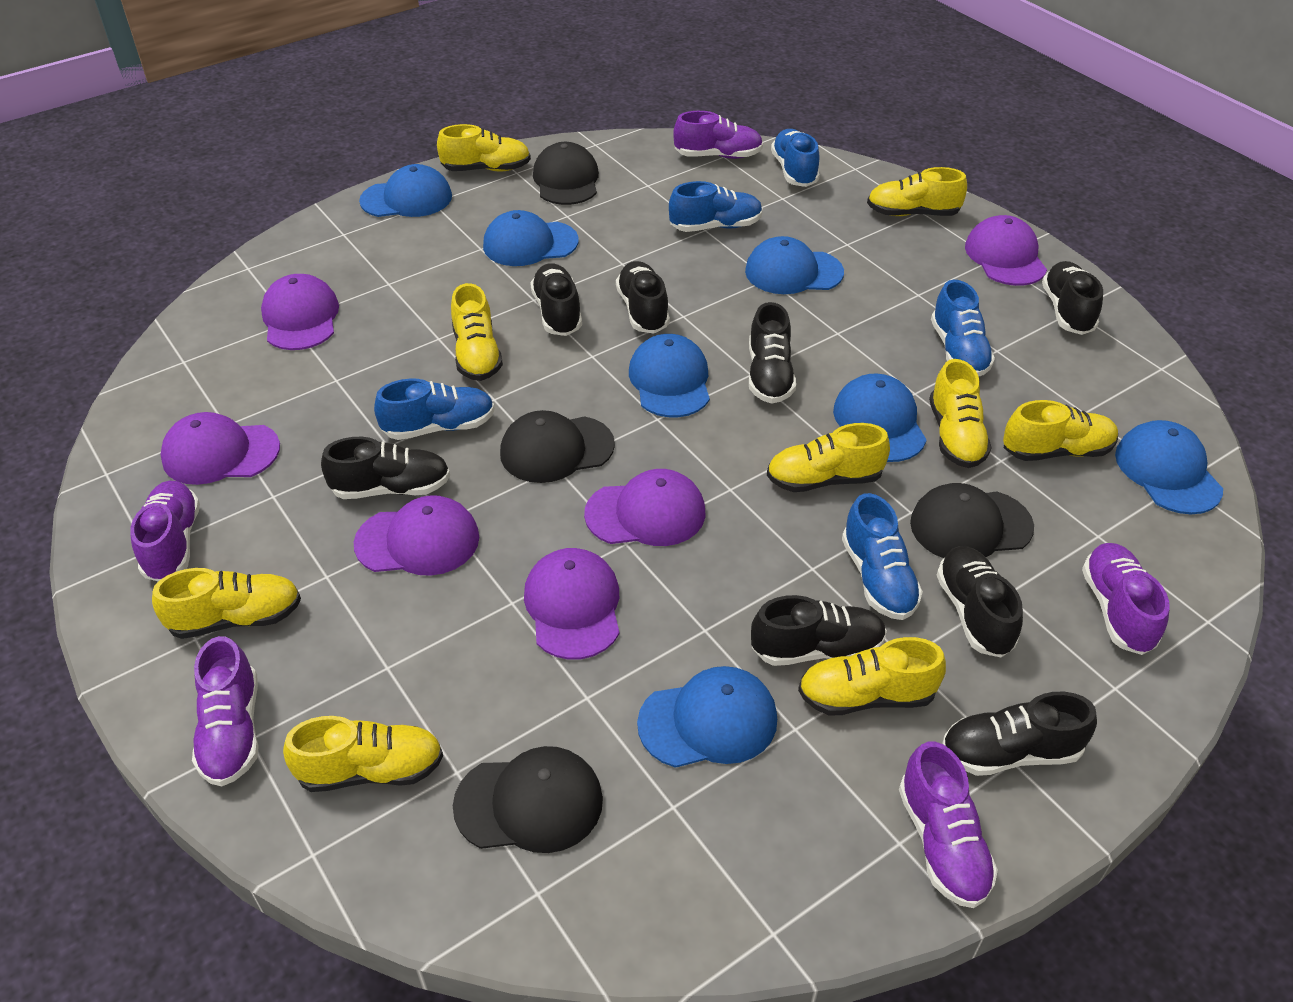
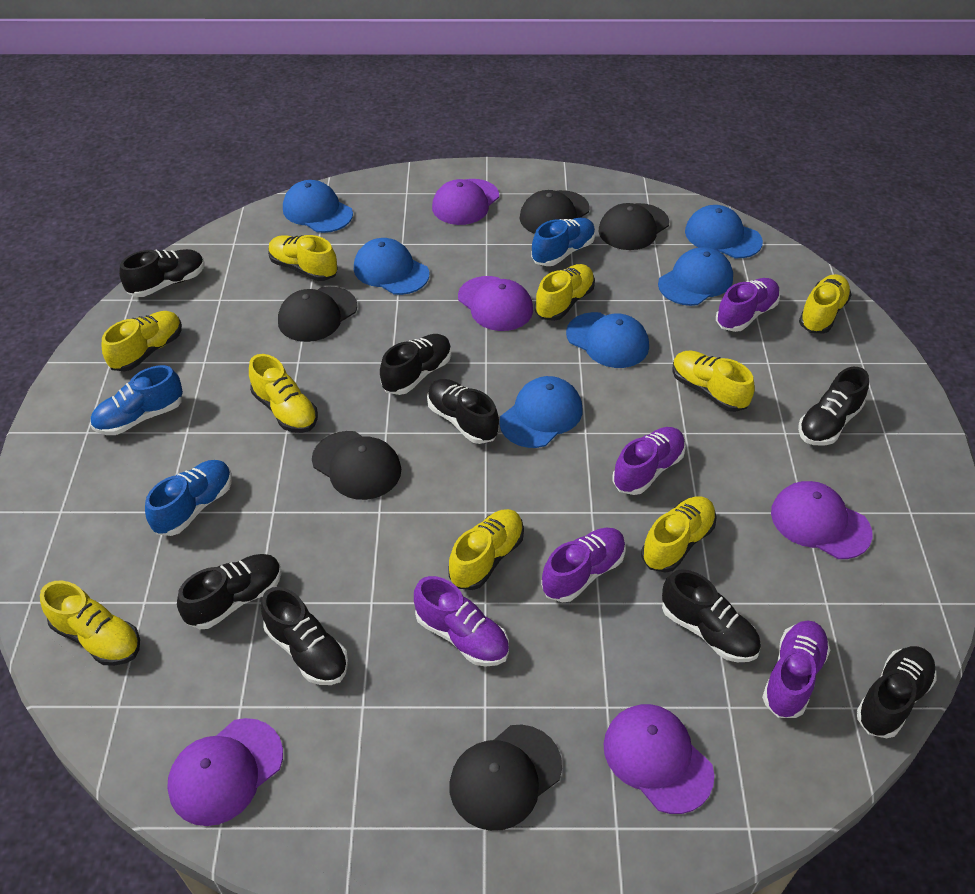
black cap: [453,746,603,853] [500,410,615,483] [533,142,599,205] [910,483,1034,558] = 4 -> [278,287,357,342] [312,431,401,500] [449,725,562,831] [519,190,590,234] [598,203,669,250] = 5
blue cap: [359,164,452,217] [483,210,579,266] [629,334,710,417] [637,666,777,768] [745,236,844,294] [833,373,927,462] [1115,420,1223,514] = 7 -> [283,180,353,233] [354,238,429,295] [499,376,582,448] [566,312,649,368] [658,247,733,306] [685,205,763,258] = 6
blue shoe: [374,379,495,440] [669,181,763,232] [771,129,820,187] [842,493,923,620] [931,280,995,376] = 5 -> [90,365,183,435] [145,460,232,536] [531,218,595,266] = 3
purple cap: [161,412,280,485] [261,274,339,350] [354,495,479,576] [524,548,619,660] [584,469,705,546] [965,215,1047,286] = 6 -> [167,718,283,826] [432,179,499,225] [458,276,533,331] [603,704,714,814] [771,481,872,559] = 5

